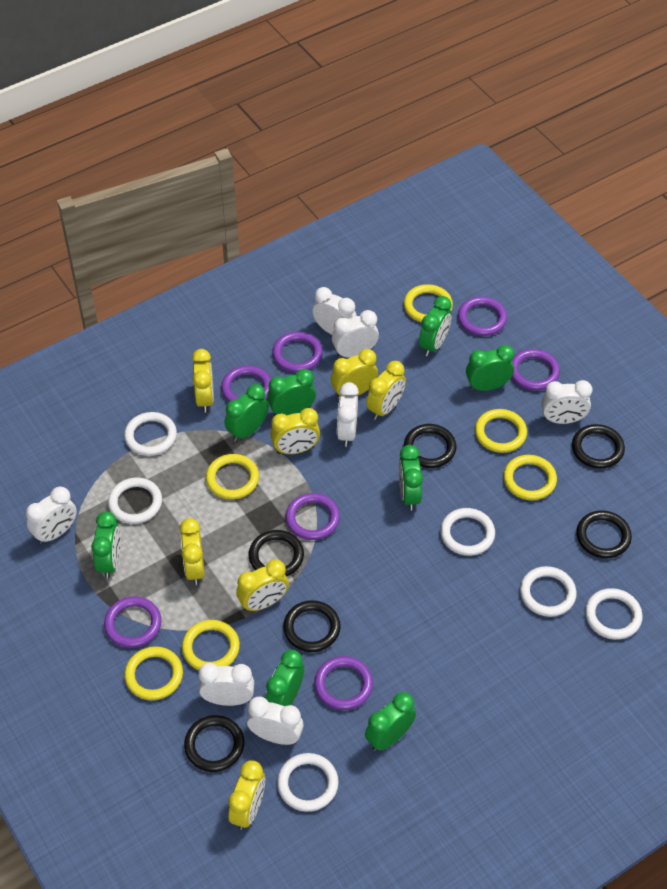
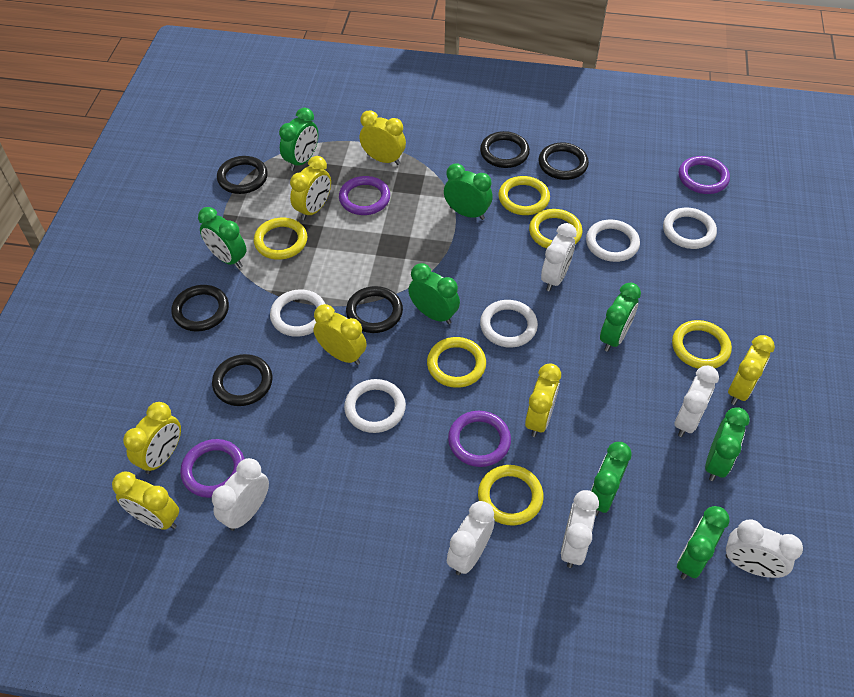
purple ring: [104,596,161,648] [221,365,271,402] [272,332,323,372] [285,493,340,540] [314,656,373,710] [458,297,507,336] [512,349,560,391] = 7 -> [180,439,245,498] [339,176,390,215] [448,411,511,467] [679,156,730,194] = 4
white clock: [26,487,77,544] [198,663,254,706] [247,697,304,745] [312,287,357,335] [332,310,379,358] [337,382,359,447] [541,380,592,424] = 7 -> [212,458,269,531] [447,501,495,575] [541,223,577,291] [561,490,599,568] [674,366,719,437] [726,520,803,578] = 6
white ring: [108,478,162,524] [124,412,177,456] [277,753,339,812] [440,508,495,556] [520,566,577,617] [585,588,643,640] = 6 -> [270,290,325,337] [344,379,406,433] [480,300,538,347] [586,220,640,262] [663,208,717,249] = 5

